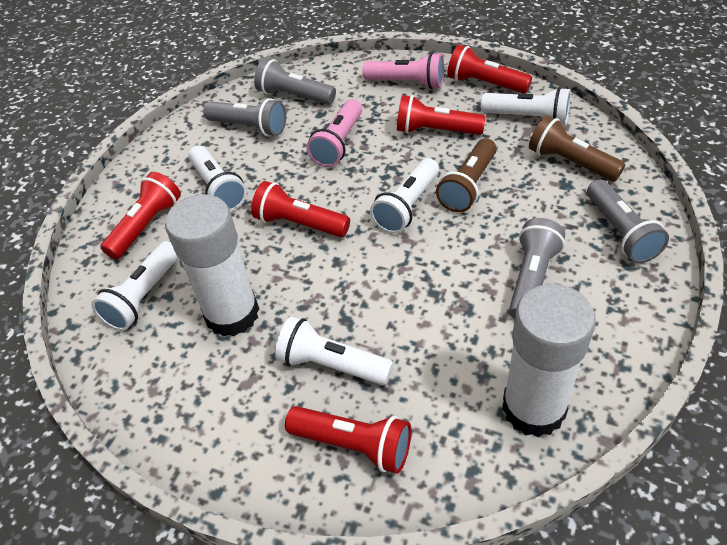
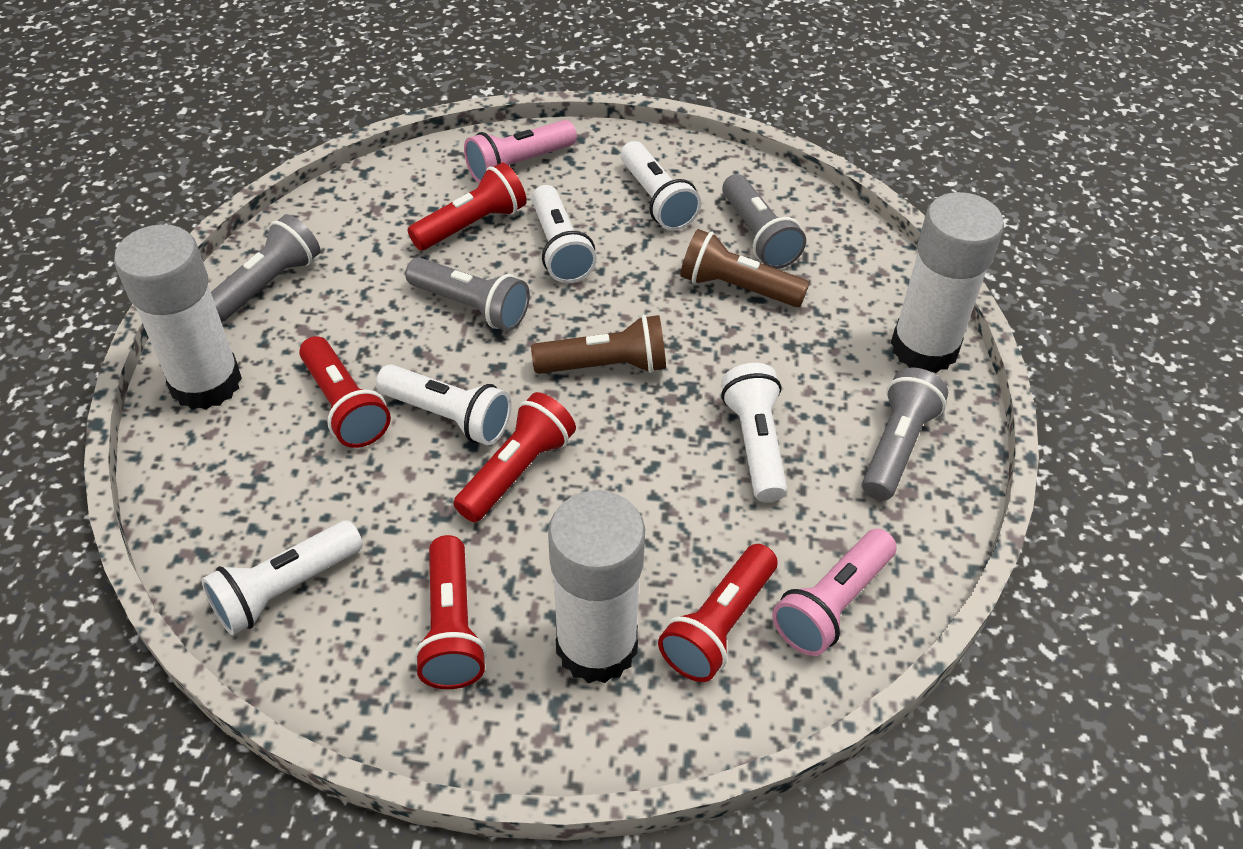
white glue stick: [165,194,259,337] [502,284,596,437] = 2 -> [114,224,242,410] [548,490,645,683] [891,192,1004,373] = 3

